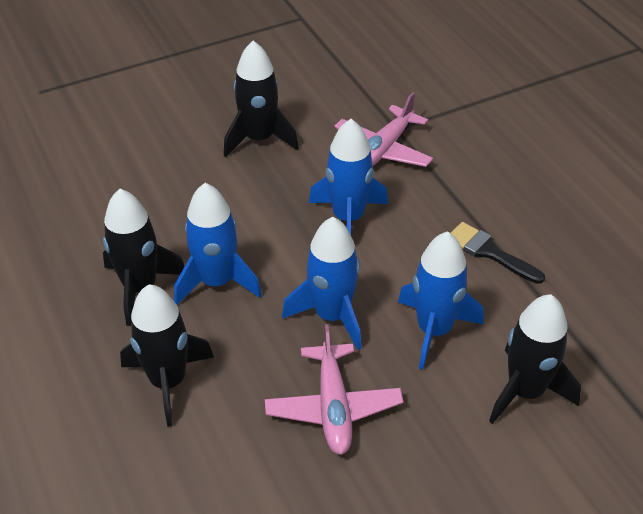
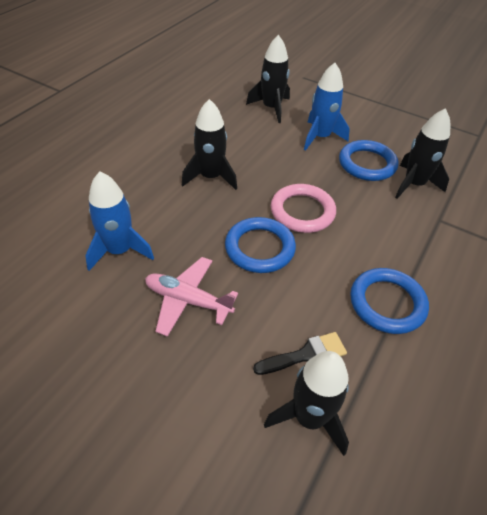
blue ring: none = 0 -> [225,217,296,273] [339,140,398,181] [350,268,429,334] = 3
blue rocket: [174,183,262,305] [282,217,361,350] [309,119,388,235] [398,231,484,370] = 4 -> [85,172,154,271] [304,63,350,151] = 2
pink plane: [265,324,403,455] [335,92,433,167] = 2 -> [145,257,238,337] = 1
pink ring: none = 0 -> [271,184,336,233] = 1

